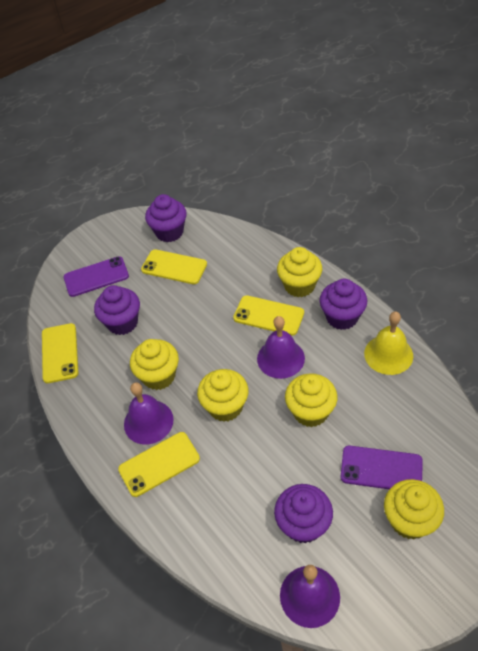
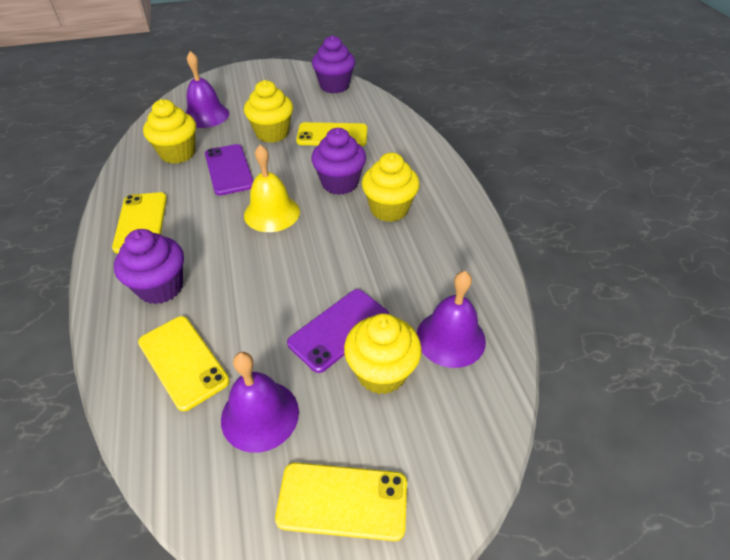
purple cupcake: [94,285,140,335] [145,194,187,242] [274,484,333,544] [320,279,367,330] = 4 -> [114,229,184,304] [311,128,366,195] [312,35,355,93] = 3
yellow cupcake: [130,339,179,390] [197,369,249,422] [277,247,322,297] [285,373,338,427] [384,479,444,539] = 5 -> [143,99,196,164] [244,80,293,143] [344,313,422,394] [362,153,420,222] = 4

